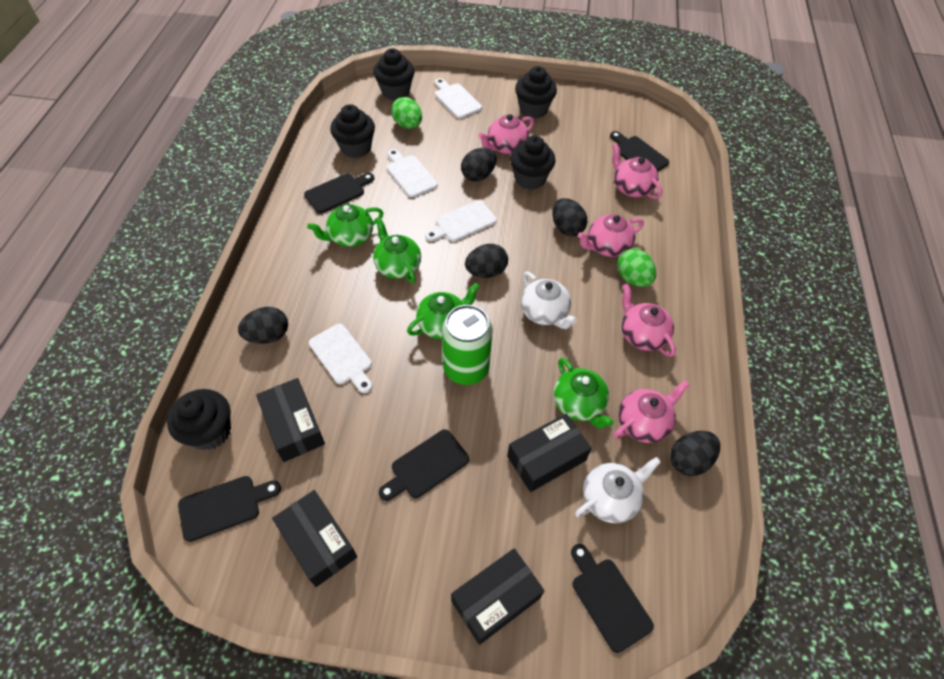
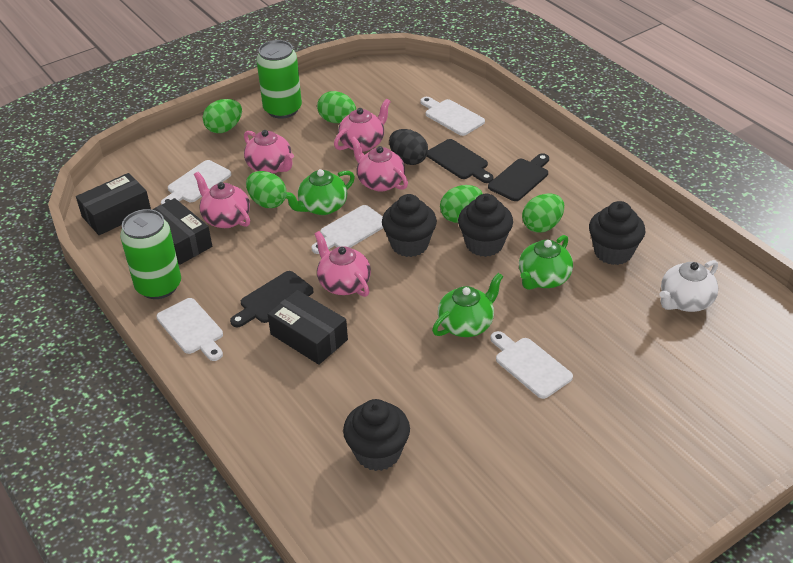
black box: [256,378,325,462] [272,490,357,587] [451,549,544,645] [507,414,592,492] = 4 -> [76,173,151,235] [152,198,212,265] [267,290,348,365] = 3
black cupcake: [167,389,231,450] [330,104,375,158] [373,48,414,100] [510,135,556,190] [515,66,557,118] = 5 -> [343,399,410,471] [382,194,437,257] [458,194,513,257] [589,201,645,265] = 4
black cutting board: [178,476,281,542] [304,173,374,214] [379,429,469,501] [571,544,654,653] [610,131,669,172] = 5 -> [230,271,314,327] [427,139,494,183] [488,153,549,201] = 3
black egg: [238,307,288,344] [461,148,497,182] [465,244,508,278] [552,198,587,236] [670,431,720,476] = 5 -> [389,129,428,165] = 1
green can: [442,305,493,385] = 1 -> [120,209,181,299] [256,40,302,119] = 2
green egg: [391,97,422,129] [617,248,656,287] = 2 -> [203,99,242,133] [246,171,287,208] [317,91,356,123] [440,185,483,223] [522,193,564,233] = 5
green teapot: [307,204,383,247] [373,217,421,283] [407,283,480,339] [554,358,614,428] = 4 -> [283,169,355,215] [432,273,503,337] [519,235,573,290] = 3
white cutting board: [309,324,372,393] [387,149,438,198] [425,200,497,242] [435,78,482,119] = 4 -> [156,298,223,361] [161,160,231,205] [311,205,383,254] [420,97,485,136] [490,331,573,399] = 5
white teapot: [521,272,577,329] [575,457,661,523] = 2 -> [659,260,718,312] = 1

